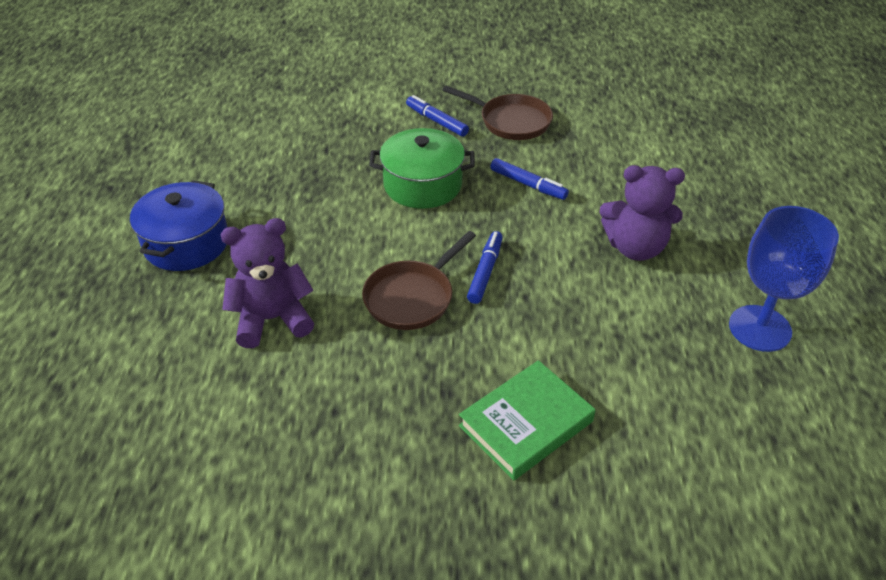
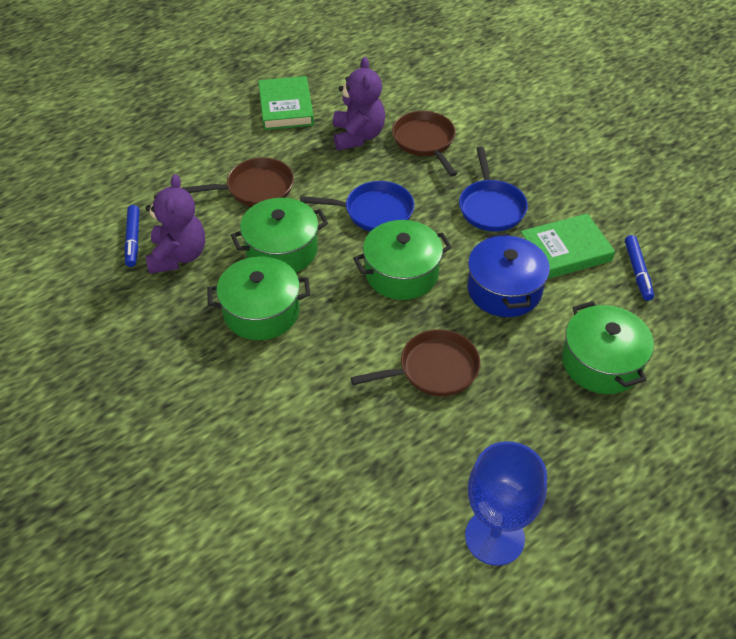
blue marker: [406,95,469,137] [467,231,503,304] [490,158,569,200] = 3 -> [124,205,139,267] [625,235,654,301] = 2
blue pan: none = 0 -> [300,181,414,231] [459,146,528,231] = 2
brown pan: [362,231,476,330] [443,86,553,140] = 2 -> [183,158,294,206] [351,329,481,396] [392,111,457,177] = 3
green book: [459,360,595,480] = 1 -> [258,76,314,130] [521,213,615,279] = 2
green pot: [369,128,475,209] = 1 -> [207,256,310,340] [231,198,328,272] [353,220,452,300] [562,301,654,394] = 4

